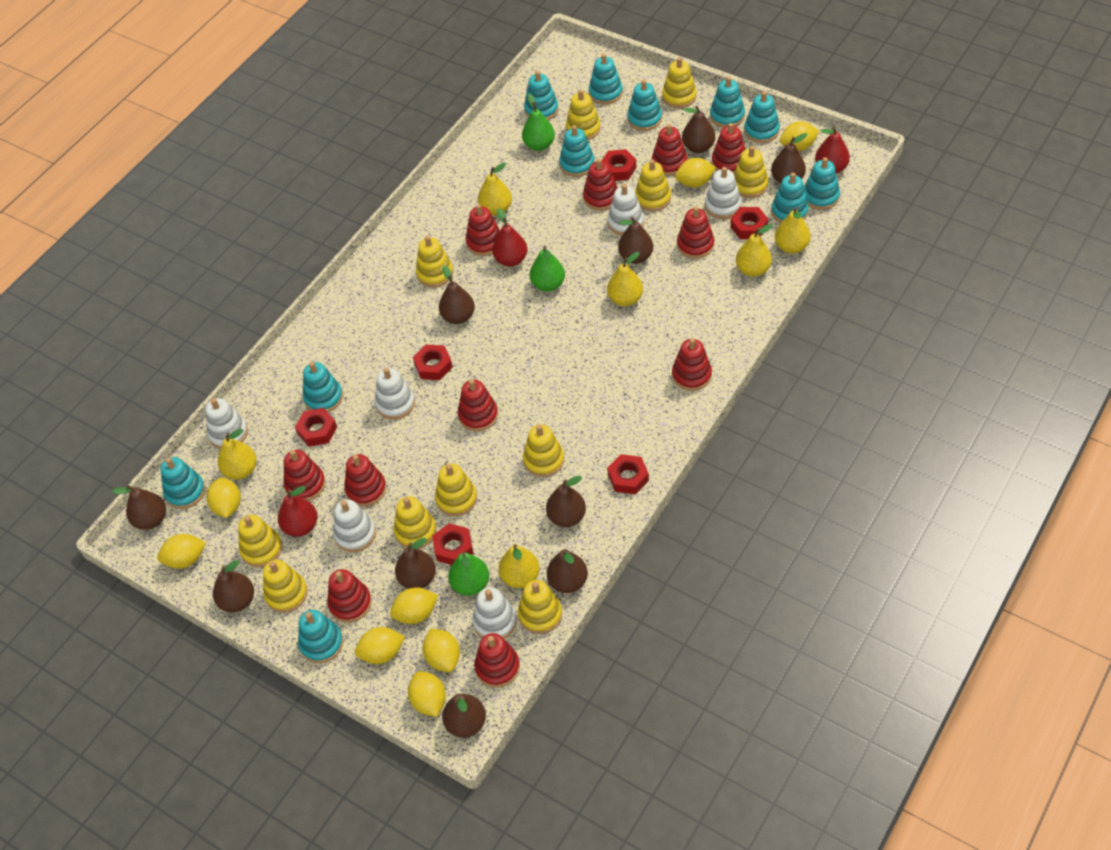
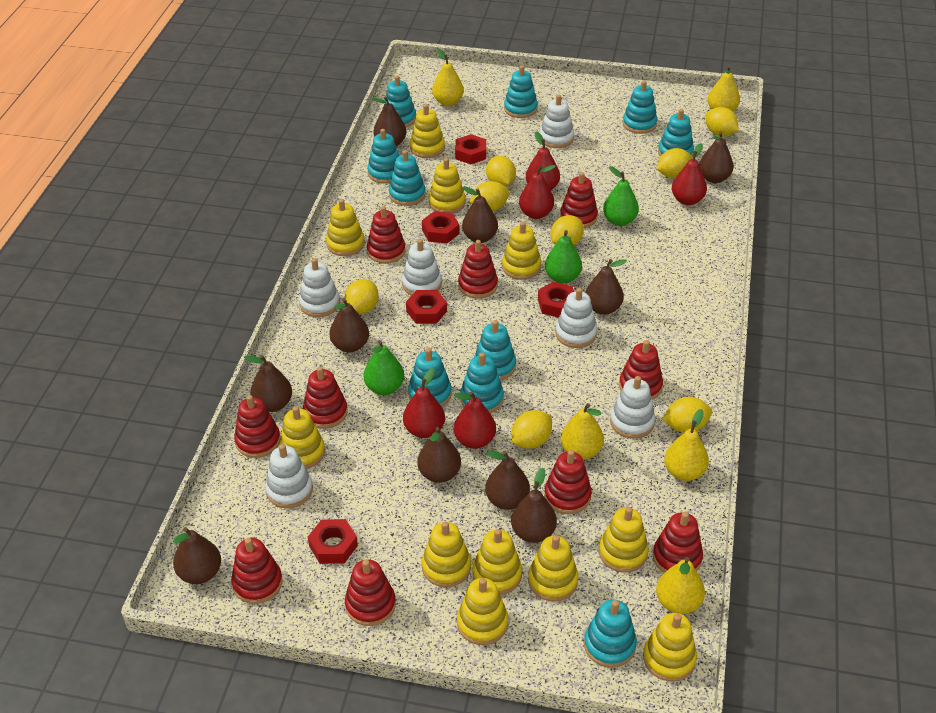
red nut: [295,408,337,447] [413,344,453,380] [432,523,473,565] [602,149,636,181] [607,454,649,495] [730,207,768,239] = 6 -> [308,519,358,564] [406,290,447,324] [422,211,459,243] [455,134,486,164] [538,282,574,318] = 5
red pear: [278,486,317,537] [492,208,527,267] [815,126,850,174] = 3 -> [403,368,445,438] [454,391,496,449] [519,165,556,219] [526,132,560,190] [672,143,707,205] = 5
red stacking toy: [284,450,326,501] [327,569,372,623] [344,454,386,507] [458,379,498,432] [466,204,500,256] [474,633,520,688] [583,159,618,211] [652,124,687,176] [672,338,712,391] [677,206,714,259] [712,123,746,173] = 11 -> [231,538,283,604] [234,395,280,458] [303,366,348,429] [345,559,396,626] [367,206,406,264] [458,240,498,298] [544,450,592,514] [560,172,598,228] [619,340,663,400] [653,512,703,573] = 10
turquoise stacking toy: [161,457,205,509] [298,610,343,663] [303,362,343,412] [524,71,558,120] [559,125,595,177] [589,54,623,105] [627,79,662,131] [710,76,745,128] [744,91,780,143] [771,173,809,223] [804,157,840,210] = 11 -> [367,129,399,184] [384,76,416,127] [389,150,426,206] [408,348,452,407] [460,353,504,413] [474,320,516,380] [504,66,538,118] [584,599,637,668] [623,80,657,134] [658,109,694,157] = 10
yellow pear: [218,429,257,480] [478,163,512,215] [499,544,540,588] [607,252,643,306] [736,224,773,277] [775,207,811,254] = 6 -> [432,49,464,106] [561,403,604,460] [656,557,705,614] [664,409,709,481] [708,66,740,112] = 5

